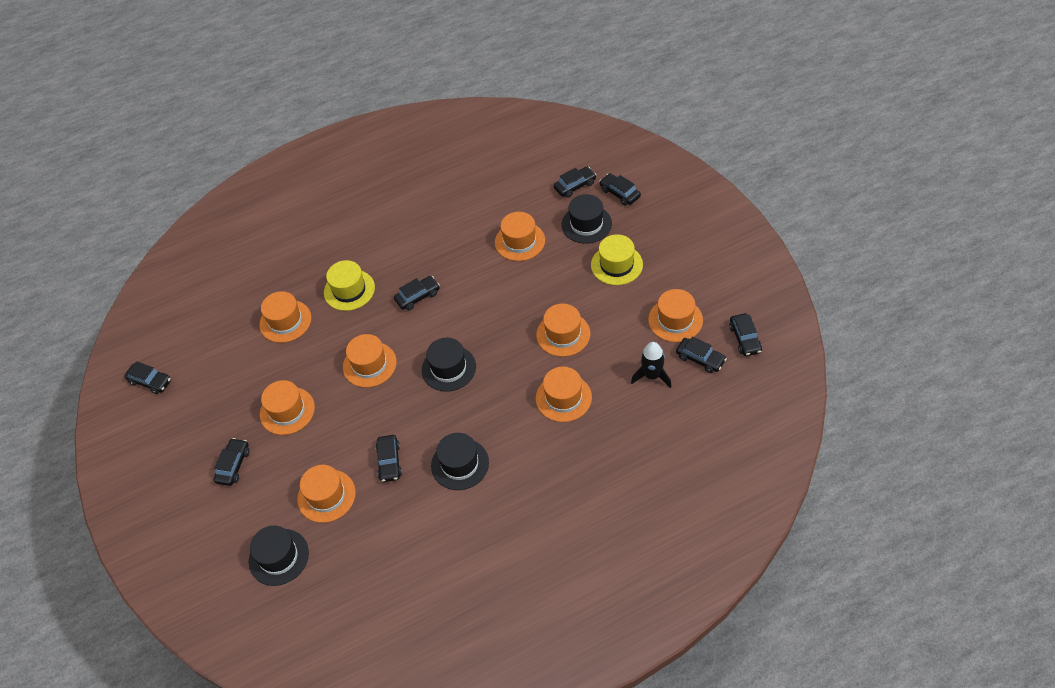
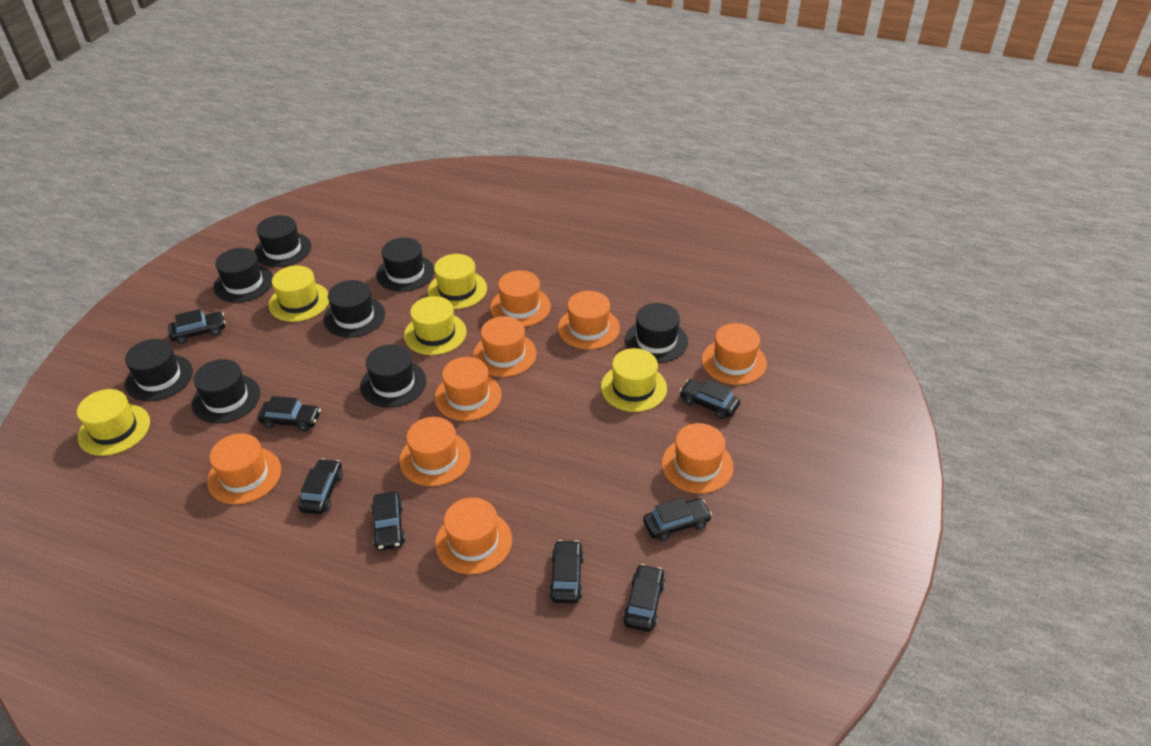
black hat: [249,526,309,586] [422,338,476,392] [431,433,489,490] [562,194,612,244] = 4 -> [125,339,193,401] [192,359,260,423] [213,248,273,303] [254,215,311,267] [323,280,385,338] [360,344,427,408] [376,238,435,292] [625,303,688,363] = 8
black rocket: [631,342,672,388] = 1 -> none = 0
orange hat: [259,291,311,343] [260,380,315,435] [297,465,356,523] [343,334,397,388] [495,212,545,261] [536,304,590,357] [536,367,592,422] [648,289,703,342] = 8 -> [207,434,281,504] [399,417,471,486] [435,357,501,421] [435,497,512,574] [473,316,537,377] [490,270,551,327] [558,291,620,349] [662,423,734,494] [702,323,767,385] = 9
yellow hat: [324,260,375,311] [591,234,643,285] = 2 -> [77,389,150,456] [269,266,329,322] [404,296,467,355] [428,254,487,309] [601,348,667,412] = 5

